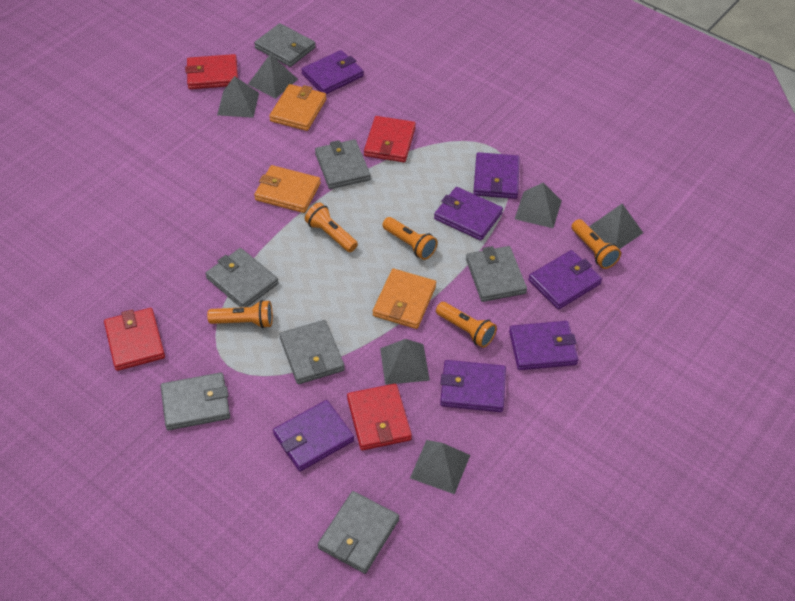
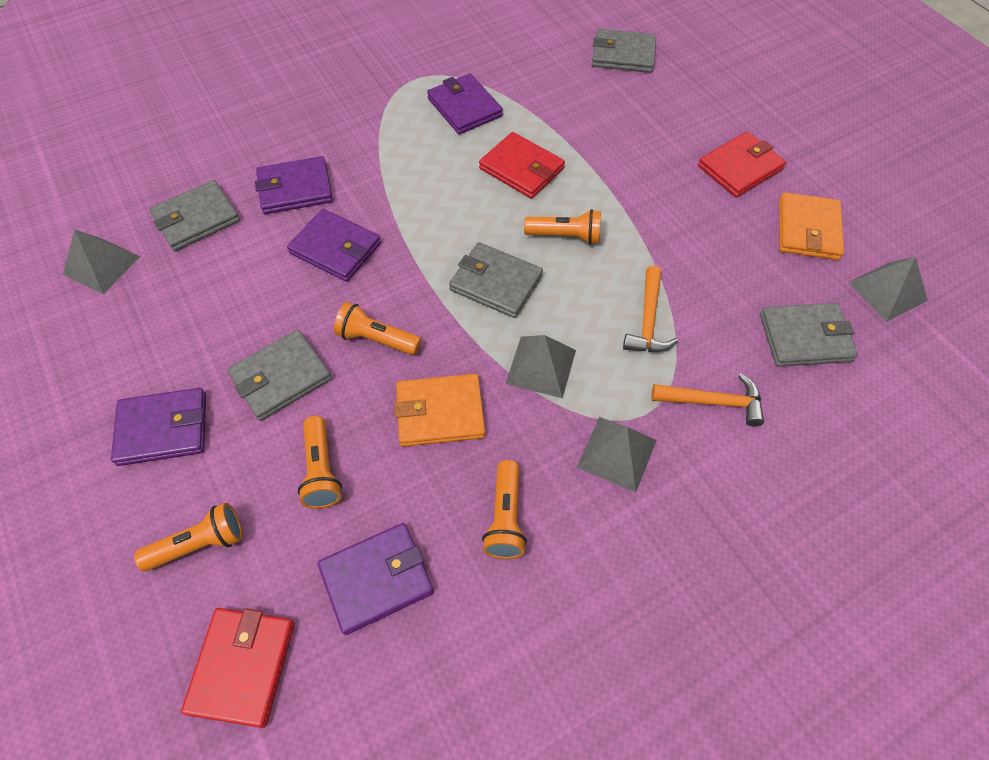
grey pyramid: [217,76,259,118] [248,54,298,99] [380,339,430,385] [410,440,470,494] [515,183,562,228] [589,204,643,249] = 6 -> [63,230,140,294] [506,335,576,398] [577,417,657,493] [848,257,928,322] = 4
grey wallet: [161,372,230,430] [205,248,279,308] [254,23,316,67] [279,320,345,384] [315,139,371,189] [318,491,399,574] [466,246,527,302] = 7 -> [149,180,240,251] [227,330,332,421] [449,242,543,318] [592,29,656,73] [760,303,858,367] = 5
orange hammer: none = 0 -> [623,266,678,352] [652,373,764,426] = 2
orange wallet: [254,165,321,213] [269,84,327,131] [373,269,436,329] = 3 -> [394,374,485,447] [779,192,844,260] = 2
purple wallet: [273,400,354,471] [301,50,364,94] [434,187,503,241] [440,360,506,412] [473,152,520,199] [509,321,578,370] [528,250,602,309] = 7 -> [111,388,206,466] [255,156,333,214] [287,209,381,282] [318,523,434,635] [427,73,503,134] = 5
red wallet: [104,308,165,371] [185,54,238,89] [347,384,412,450] [364,116,416,162] = 4 -> [181,608,294,728] [479,132,565,199] [698,131,786,197] = 3

